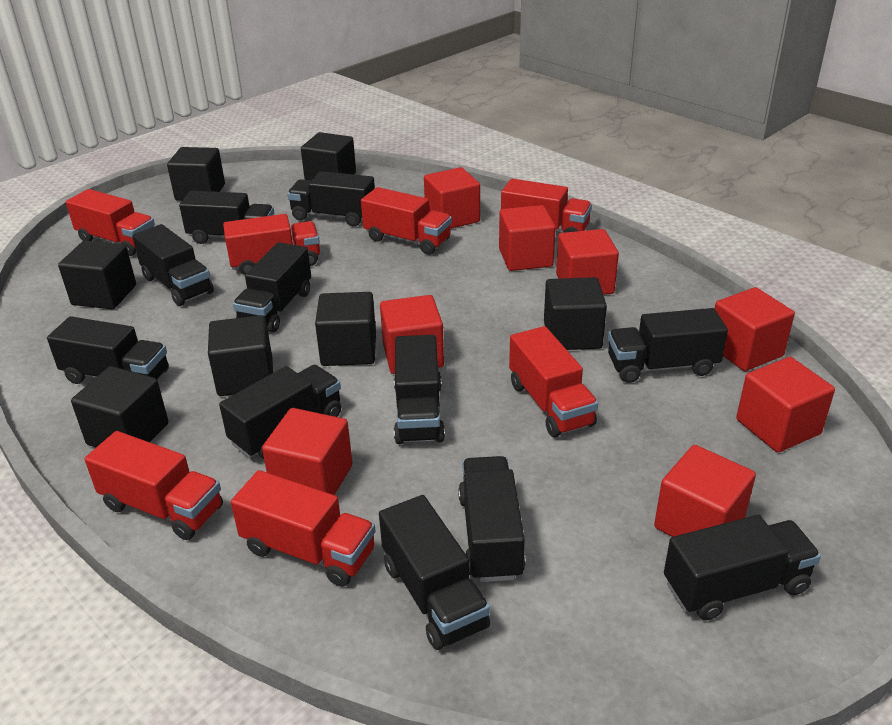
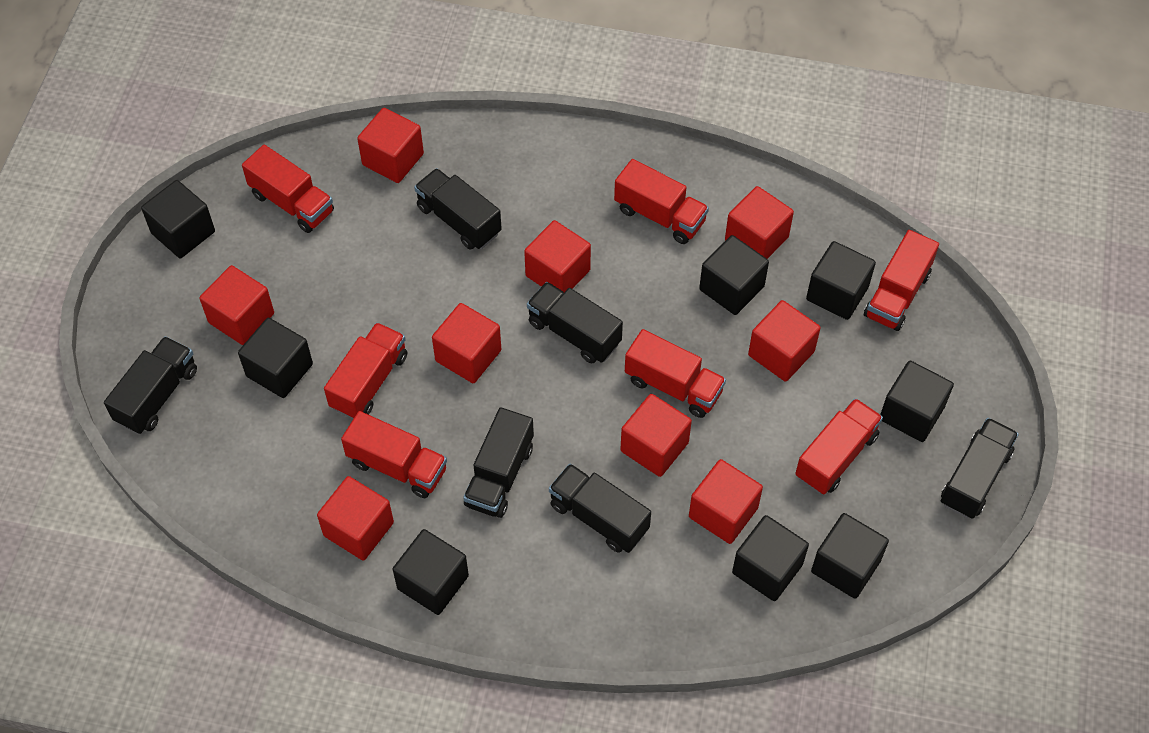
black cube: [58,241,136,309] [71,366,169,447] [167,147,225,201] [208,315,273,396] [301,132,356,180] [315,292,376,366] [544,277,607,350] = 7 -> [141,180,215,258] [238,318,313,398] [393,529,469,615] [699,235,769,315] [732,515,809,601] [806,241,876,320] [811,513,889,599] [880,361,954,442] = 8
black truck: [47,316,169,384] [132,224,214,306] [179,191,274,244] [219,365,341,459] [233,242,311,332] [287,171,375,226] [379,495,490,650] [394,335,445,444] [458,456,526,582] [608,308,728,383] [664,515,821,620] = 11 -> [104,336,197,434] [414,168,502,250] [463,407,534,518] [527,282,623,364] [549,464,651,553] [941,418,1019,519] = 6
red cube: [262,408,352,495] [380,295,444,374] [424,167,480,229] [499,205,556,271] [556,229,619,295] [654,445,756,537] [715,287,795,371] [736,357,835,452] = 8 -> [199,265,274,345] [317,476,394,561] [357,108,424,183] [432,303,501,383] [524,220,591,292] [620,394,692,477] [689,459,763,544] [725,186,794,259] [748,300,821,382] = 9

